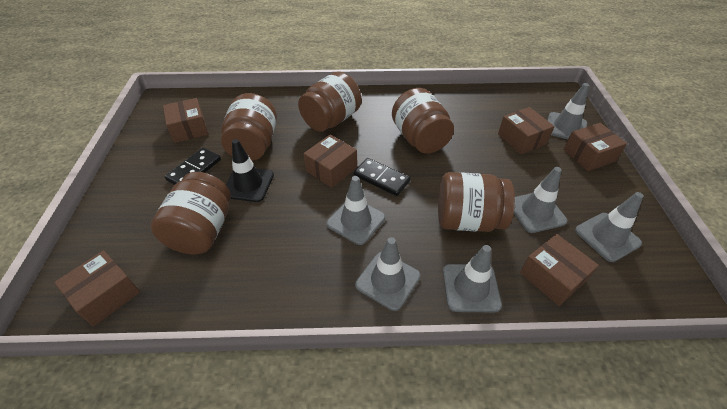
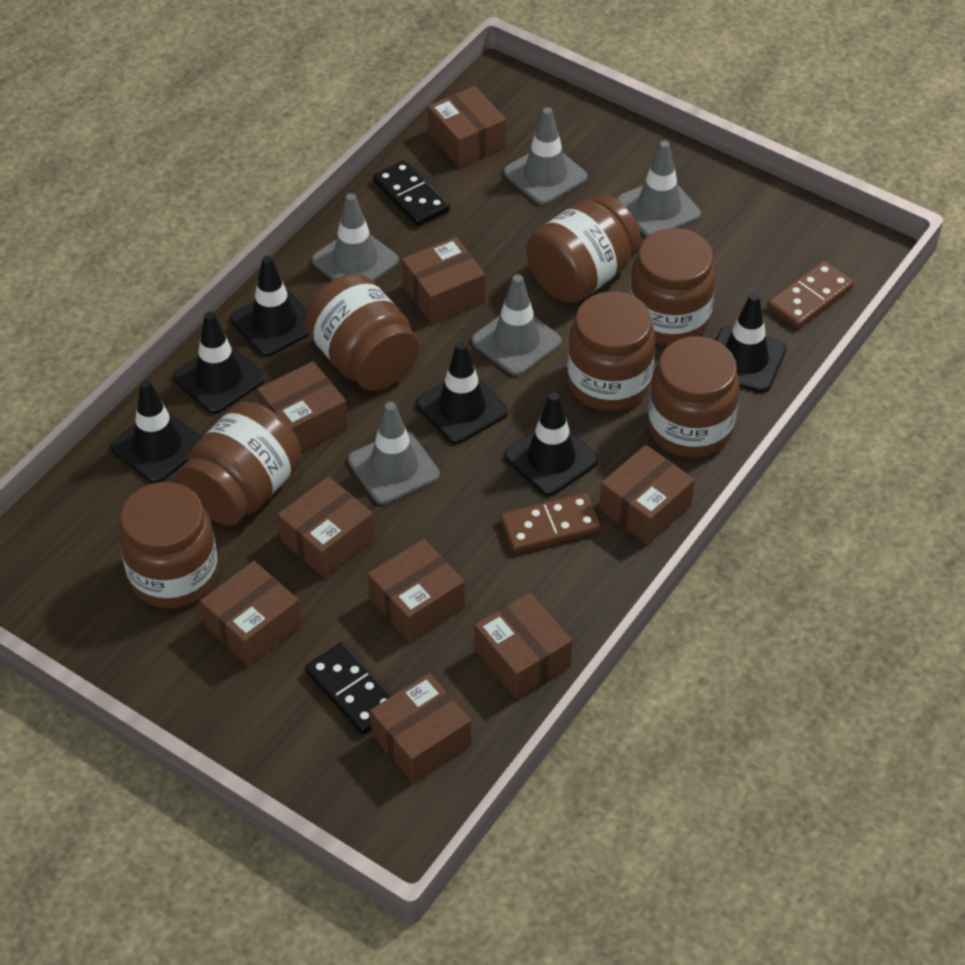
black traffic cone: [226,139,274,202] = 1 -> [110,380,202,483] [173,312,265,414] [230,256,309,357] [416,342,508,444] [504,392,598,496] [716,293,787,393] = 6
brown box: [54,250,140,326] [163,98,208,143] [303,135,357,188] [498,107,555,154] [520,234,599,306] [563,123,627,171] = 6 -> [200,561,301,666] [257,361,348,451] [277,476,374,578] [368,539,465,642] [370,673,471,783] [402,237,486,324] [428,86,506,168] [474,592,572,699] [599,445,695,545] = 9
brown domino: none = 0 -> [500,493,601,553] [767,261,854,329] = 2
brown jar: [150,172,231,255] [221,93,277,161] [298,71,361,132] [392,88,454,154] [438,172,515,232] = 5 -> [119,482,218,609] [178,402,302,526] [305,274,419,391] [527,194,641,303] [567,291,656,411] [629,228,716,345] [648,336,740,458] = 7
grey traffic cone: [327,176,385,245] [355,237,421,311] [443,245,502,312] [514,167,567,233] [548,83,589,139] [575,192,644,262] = 6 -> [312,193,399,282] [348,402,440,505] [472,274,562,376] [504,107,588,205] [617,141,701,237] = 5

